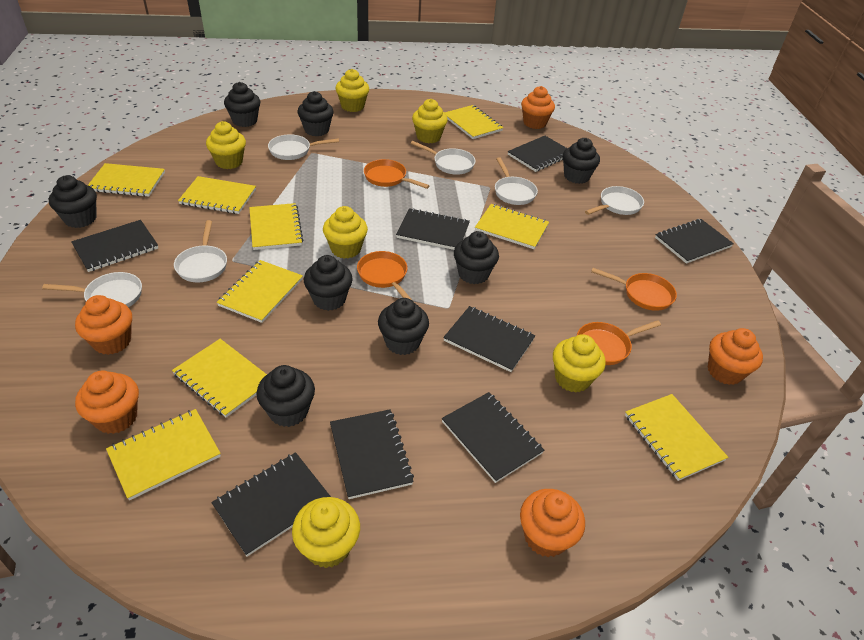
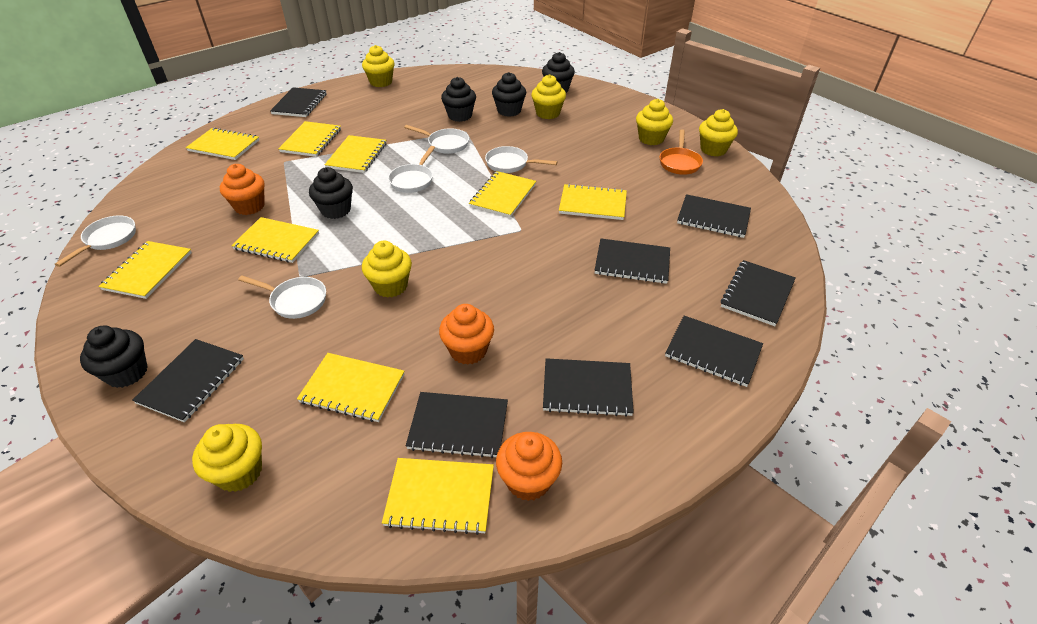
black cupcake: [49,175,97,228] [224,82,260,127] [256,365,315,427] [297,91,334,136] [304,255,353,311] [378,298,429,355] [454,231,499,284] [563,138,600,184] = 8 -> [80,326,148,388] [309,167,353,219] [441,77,476,122] [492,72,526,117] [542,52,575,93] = 5
orange cupcake: [75,295,132,355] [75,370,139,434] [520,489,585,557] [521,86,555,129] [708,328,763,385] = 5 -> [220,164,265,215] [439,304,494,365] [496,432,562,501] = 3
orange pan: [357,251,414,302] [364,159,430,189] [577,320,661,365] [591,268,677,311] = 4 -> [659,130,703,175] = 1
white pan: [42,272,142,307] [174,220,227,282] [268,134,339,160] [410,141,475,175] [495,157,538,205] [585,186,644,215] = 6 -> [55,215,136,267] [238,276,326,319] [388,146,435,193] [404,125,469,154] [485,146,557,173] = 5

